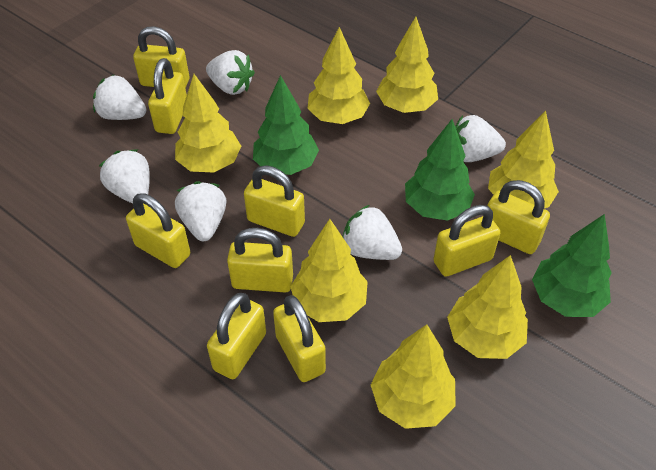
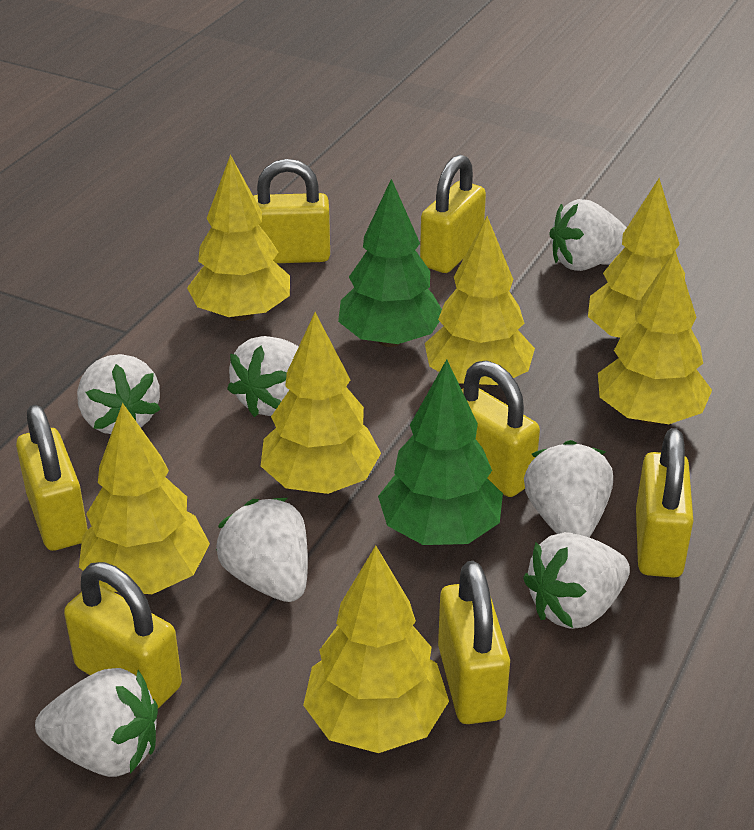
green tree: [253,75,319,175] [405,119,475,221] [532,214,612,317] = 3 -> [338,179,442,347] [378,359,503,545] = 2
white strawberry: [93,75,146,120] [99,150,150,204] [175,181,227,241] [206,50,255,95] [343,205,402,260] [455,115,506,162] = 6 -> [35,668,158,777] [77,354,161,434] [216,498,308,602] [227,336,299,417] [523,532,630,629] [524,440,613,537] [549,199,627,271] = 7
yellow padlock: [126,193,190,268] [133,26,189,88] [148,58,187,134] [207,293,266,379] [227,228,293,292] [244,165,305,237] [273,295,326,382] [433,205,501,277] [487,180,550,254] = 9 -> [16,405,88,551] [64,562,182,708] [254,159,330,263] [420,154,486,273] [438,561,510,724] [462,361,540,497] [636,428,693,578] = 7

